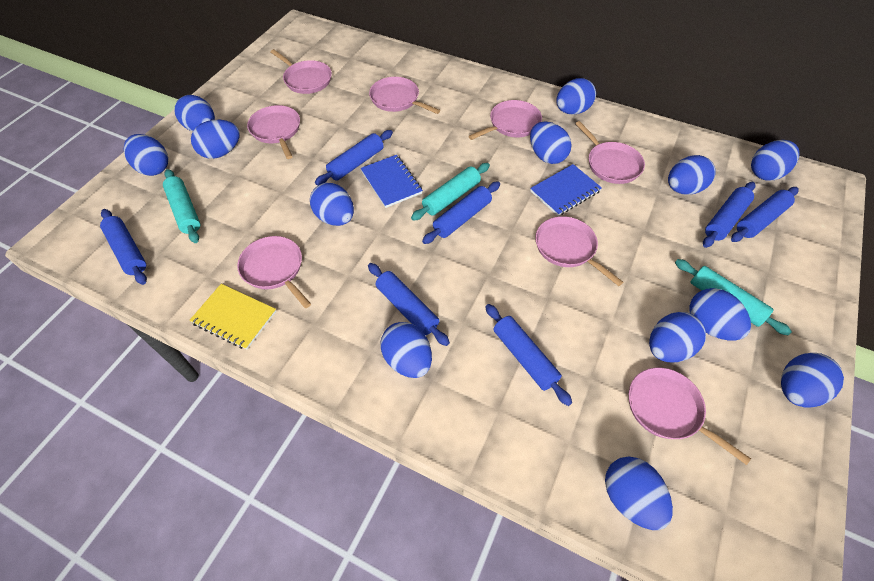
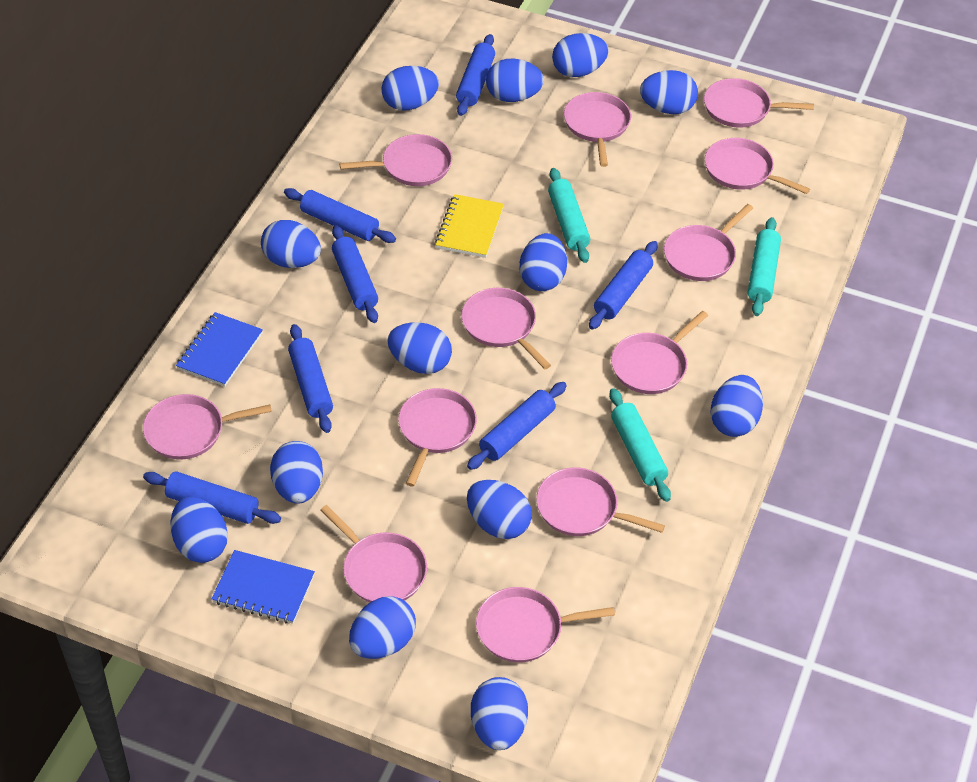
pink pan: [237,236,311,308] [247,105,300,159] [270,49,332,94] [369,77,440,114] [469,100,542,140] [535,216,623,286] [575,121,645,184] [629,368,751,465] = 8 -> [143,394,272,460] [320,505,427,602] [339,134,452,186] [398,388,477,487] [461,288,551,369] [476,587,615,663] [536,467,665,536] [564,92,631,167] [611,311,708,394] [664,204,753,281] [704,78,814,128] [705,138,810,194] = 12

